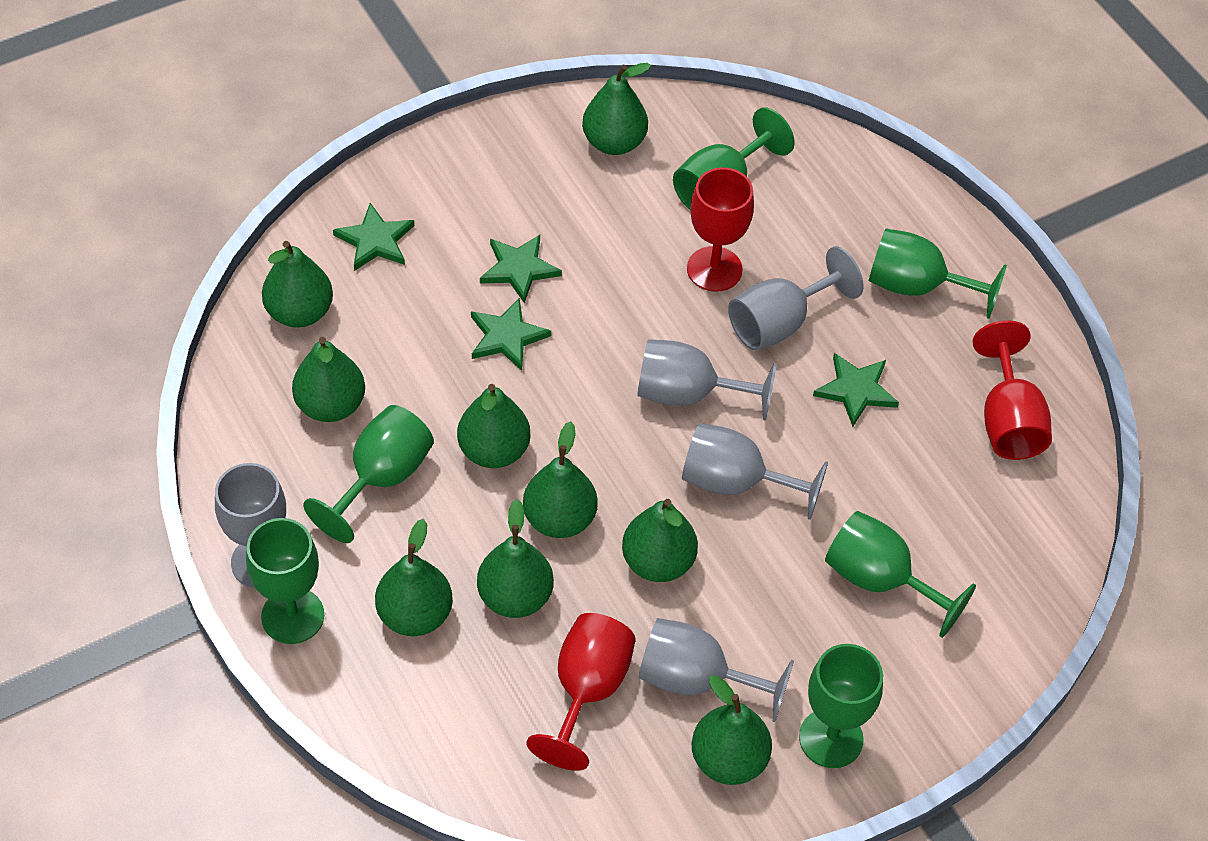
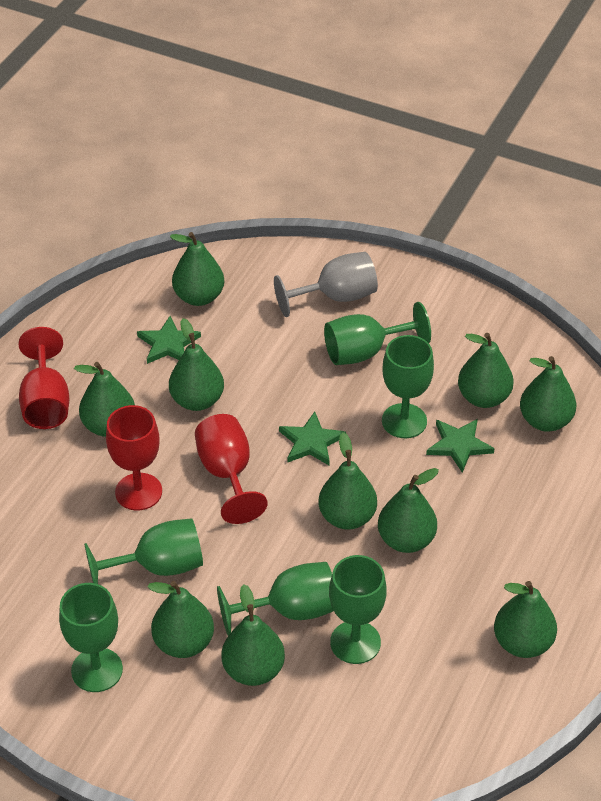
green pear: [262,241,333,328] [292,337,365,422] [375,519,453,636] [457,384,531,468] [477,499,554,618] [523,421,598,538] [582,63,651,155] [622,499,698,582] [692,675,772,785] = 9 -> [74,362,135,437] [147,581,214,658] [169,318,224,411] [170,232,224,306] [221,584,285,686] [319,432,377,530] [378,468,439,553] [458,333,514,408] [494,581,557,658] [520,356,576,432] = 10
green star: [333,203,414,271] [471,298,551,371] [480,235,562,303] [813,353,899,427] = 4 -> [137,316,201,364] [279,412,346,466] [426,419,495,473] = 3
grey goblet: [215,463,286,589] [637,339,777,421] [639,618,794,722] [682,423,828,520] [728,246,864,351] = 5 -> [274,252,378,317] = 1

